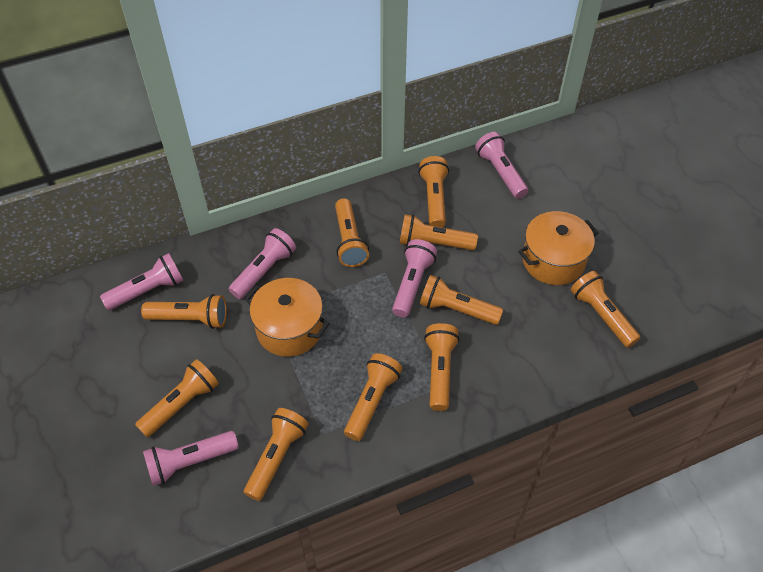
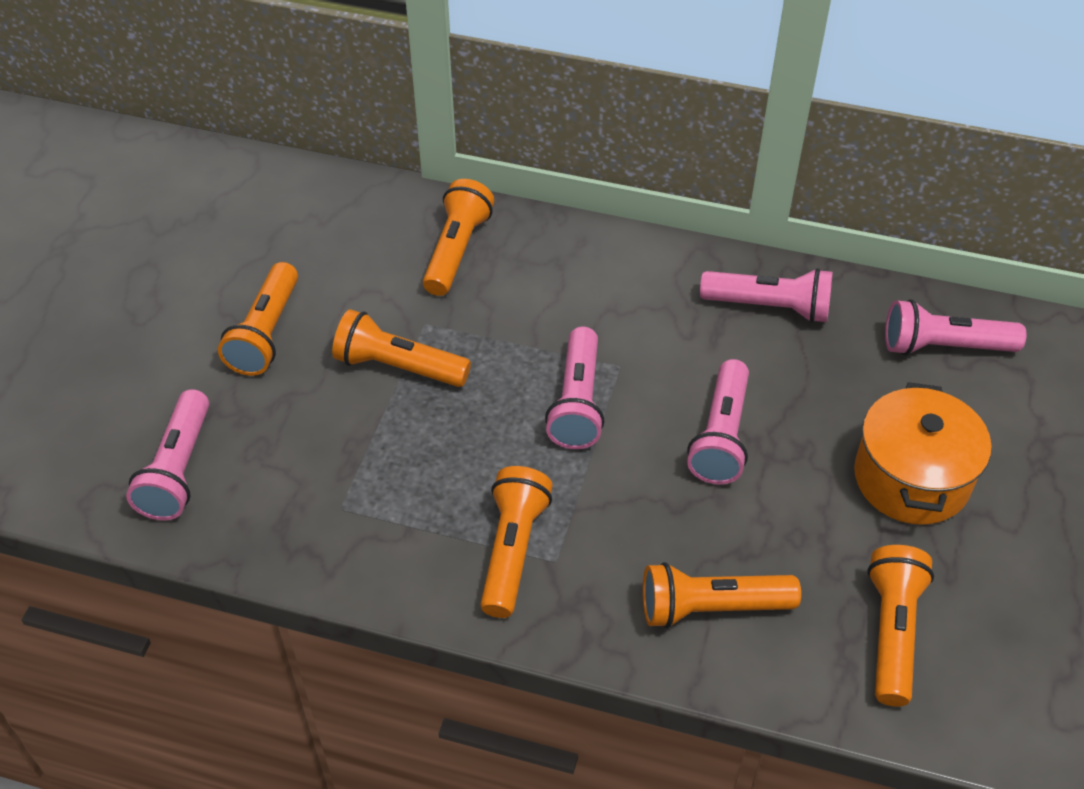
orange flashlight: [135,359,219,437] [141,294,227,329] [244,408,308,501] [335,198,369,267] [344,353,402,441] [399,214,478,250] [418,156,449,227] [420,275,503,325] [424,323,460,411] [571,271,640,348] = 10 -> [218,262,298,376] [332,309,471,387] [423,179,494,296] [480,466,553,618] [643,562,801,628] [867,545,934,707] = 6
orange pot: [245,278,330,357] [518,211,599,285] = 2 -> [854,382,992,525] = 1

